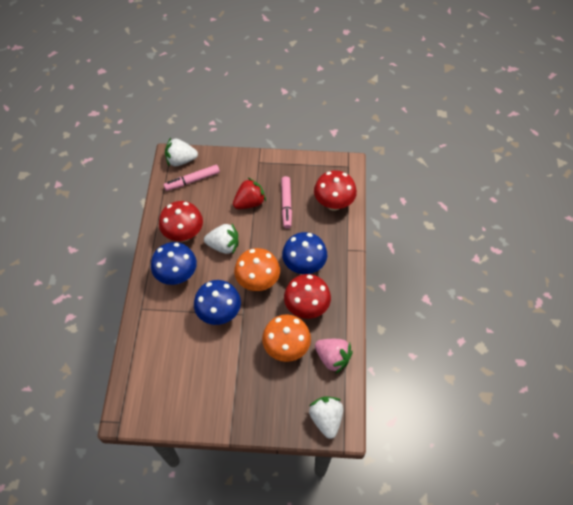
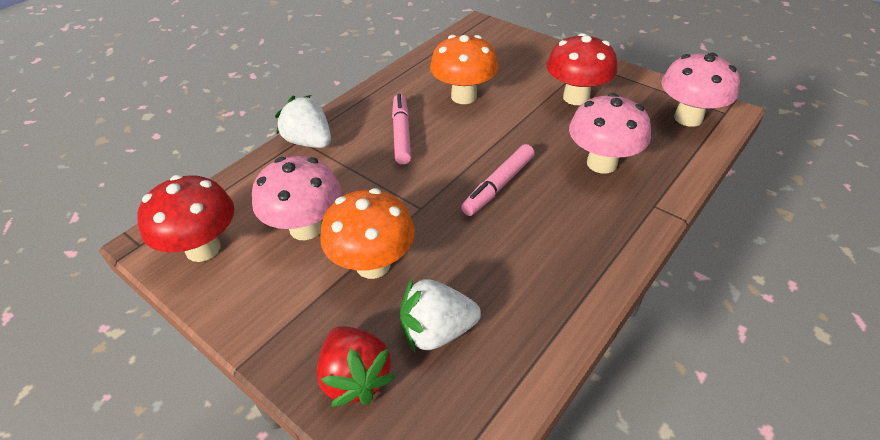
blue mushroom: [151,242,197,285] [194,280,241,325] [282,232,327,274] = 3 -> none = 0
pink mushroom: none = 0 -> [252,156,341,240] [569,93,651,174] [661,53,740,127] = 3
pink strawberry: [315,339,353,374] = 1 -> none = 0
red mushroom: [159,201,203,242] [284,274,331,319] [314,170,357,211] = 3 -> [137,175,234,262] [547,33,617,105] = 2
white strawberry: [165,138,198,166] [204,224,238,254] [309,396,343,439] = 3 -> [275,95,331,148] [400,279,481,352] = 2

